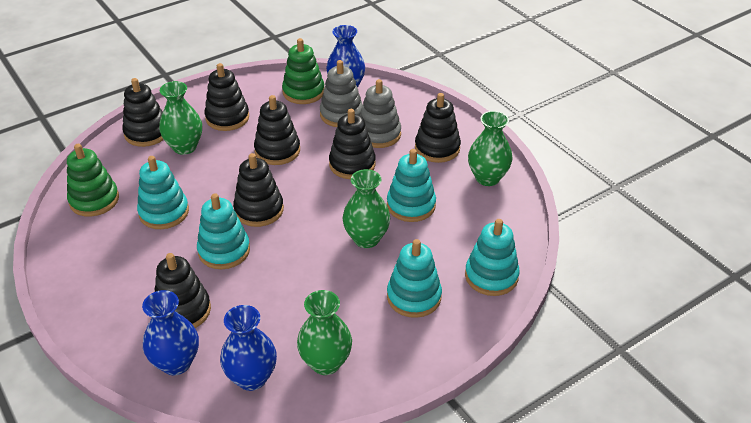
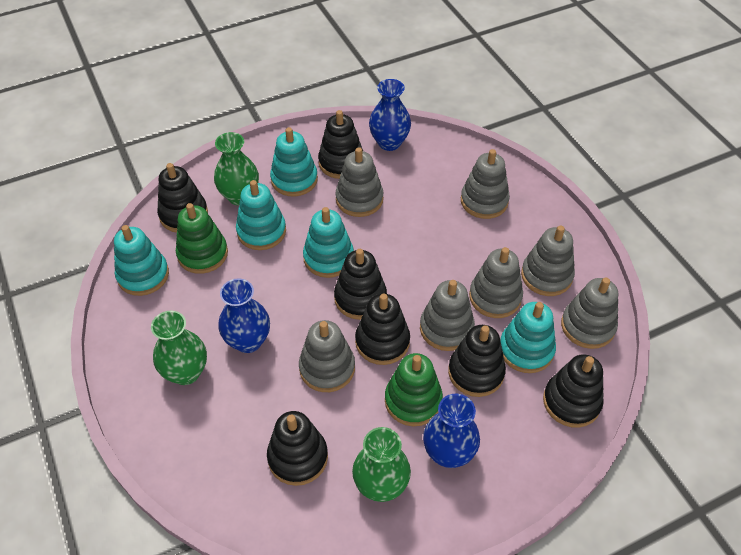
green vase: [159,81,202,155] [297,290,352,375] [342,169,390,248] [468,111,512,186] = 4 -> [151,311,207,385] [214,132,259,205] [352,427,411,502] = 3
grey stacking toy: [320,60,363,127] [360,79,401,148] = 2 -> [299,320,355,392] [335,147,383,217] [420,280,475,351] [461,149,510,219] [469,247,523,318] [521,225,575,296] [561,277,618,349] = 7

